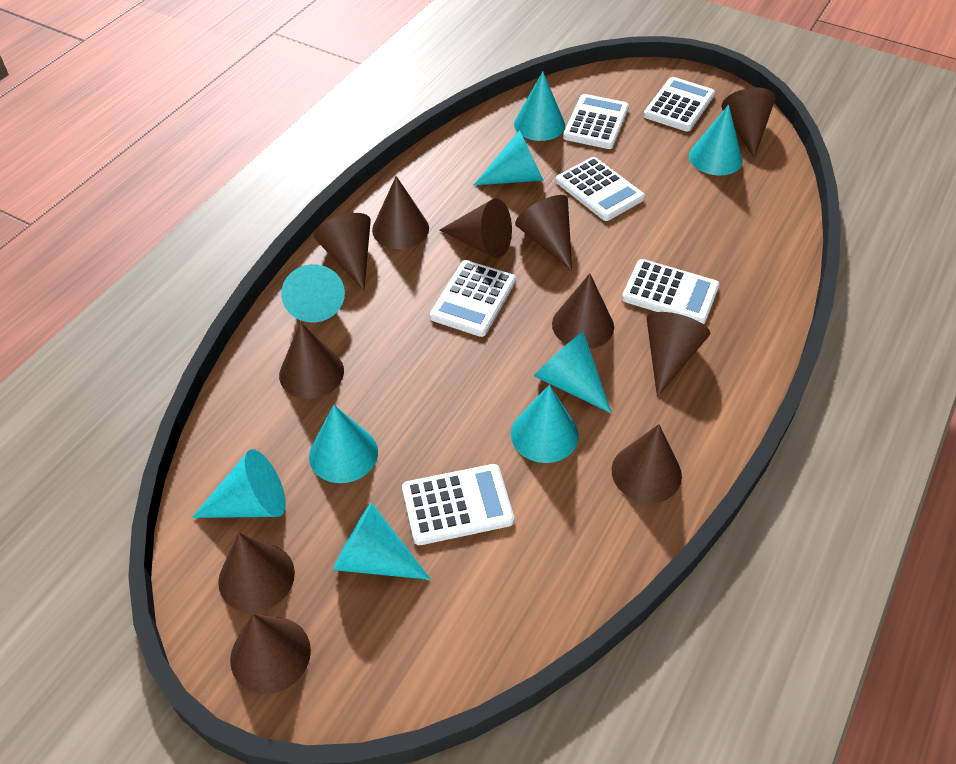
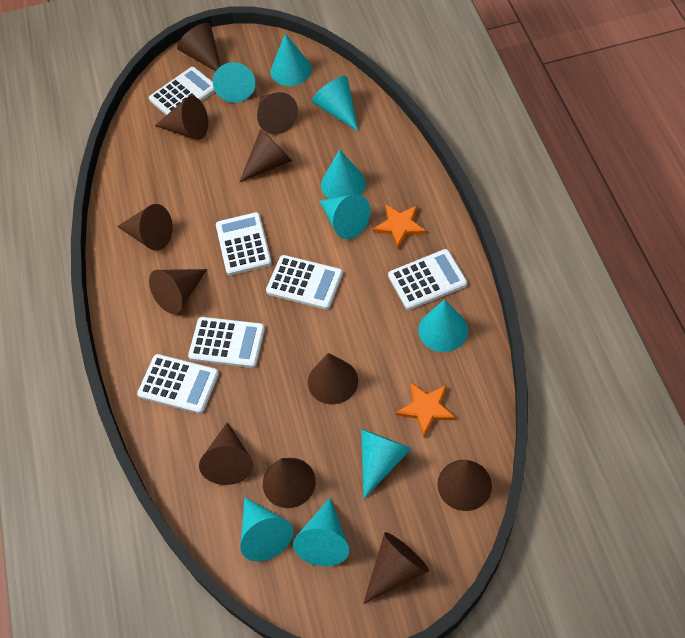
orange star: none = 0 -> [373,204,427,249] [396,382,456,437] = 2

